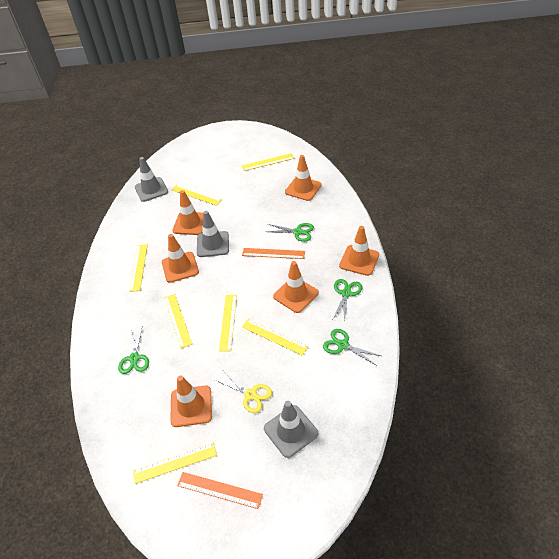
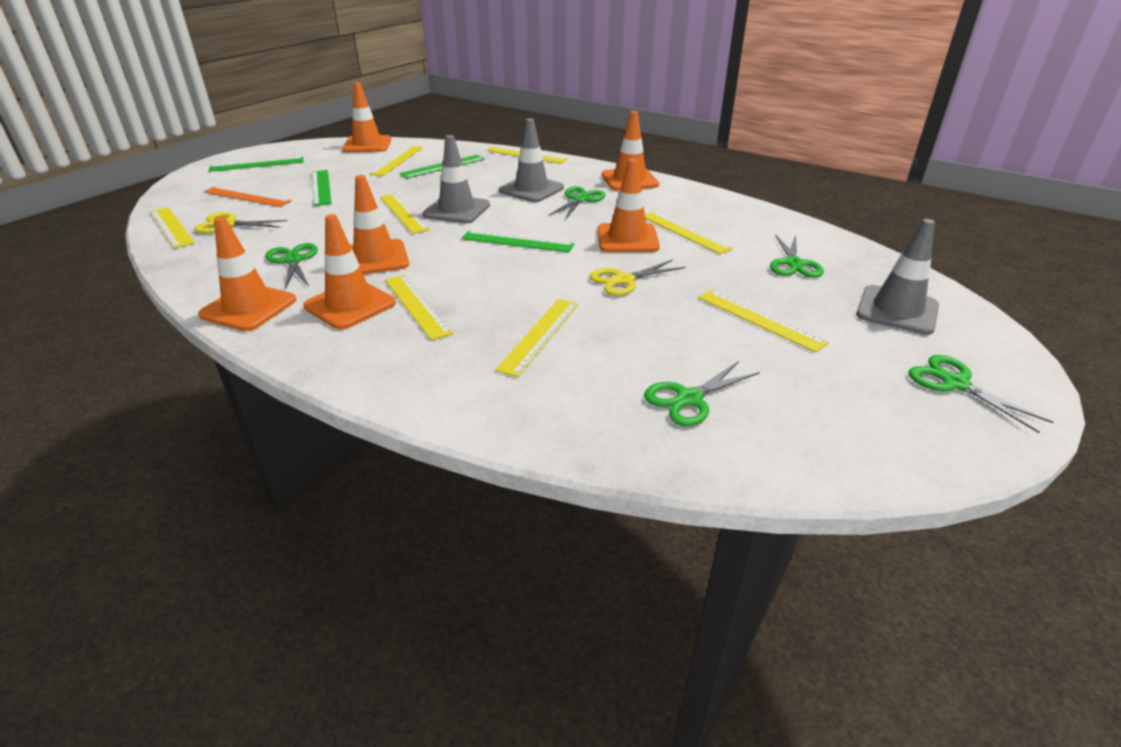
green ruler: none = 0 -> [209,157,303,172] [312,170,332,206] [400,155,485,178] [462,231,574,253] = 4
green scissors: [118,327,149,374] [267,223,314,242] [323,329,381,366] [333,279,362,321] = 4 -> [265,243,318,289] [549,187,606,220] [644,361,760,426] [770,234,824,277] [908,355,1053,433] = 5
orange ruler: [177,472,263,509] [242,248,305,259] = 2 -> [204,186,292,207] = 1
yellow ruler: [129,244,148,292] [133,443,217,484] [164,294,192,348] [171,184,222,206] [219,295,237,351] [242,153,294,171] [242,319,309,356] = 7 -> [150,207,195,248] [369,146,423,176] [380,193,430,234] [385,275,454,340] [487,146,568,164] [495,299,579,377] [645,211,733,254] [698,290,829,353] = 8
yellow scissors: [215,371,272,413] = 1 -> [195,212,288,233] [589,260,686,296] = 2

